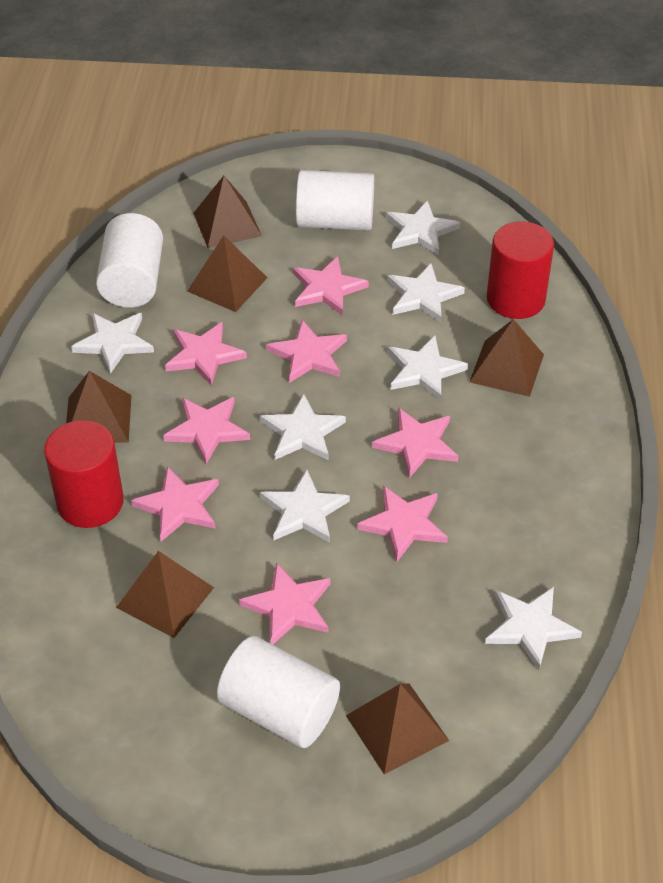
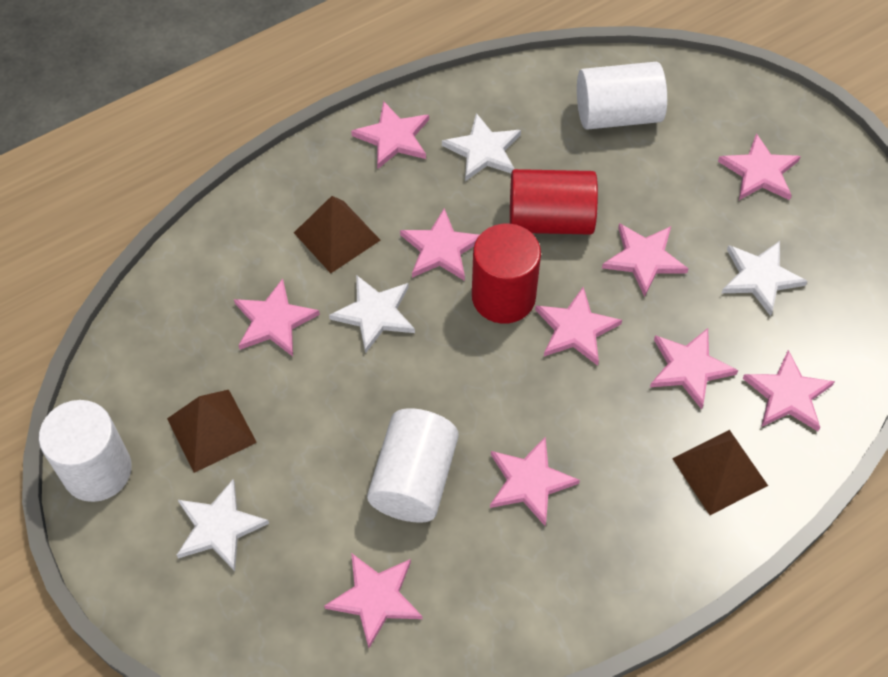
brown pyramid: [66,371,131,443] [116,551,214,638] [187,235,267,312] [194,176,262,248] [346,684,449,774] [469,319,544,397] = 6 -> [167,390,257,473] [294,196,381,273] [672,430,768,515] = 3
pink star: [131,466,219,542] [163,397,250,464] [165,322,247,386] [239,562,331,645] [266,320,347,383] [293,256,369,316] [357,486,448,562] [372,408,458,478] = 8 -> [234,279,320,356] [324,553,422,648] [351,101,429,169] [400,208,480,281] [490,436,580,526] [535,287,622,366] [602,223,689,297] [650,328,738,410] [718,133,801,200] [742,350,835,431] = 10
white star: [71,313,154,374] [260,394,346,460] [260,470,350,543] [386,200,460,255] [387,264,465,322] [388,336,468,401] [485,587,582,670] = 7 -> [177,479,269,571] [329,275,415,354] [442,113,521,181] [722,241,808,316] = 4

